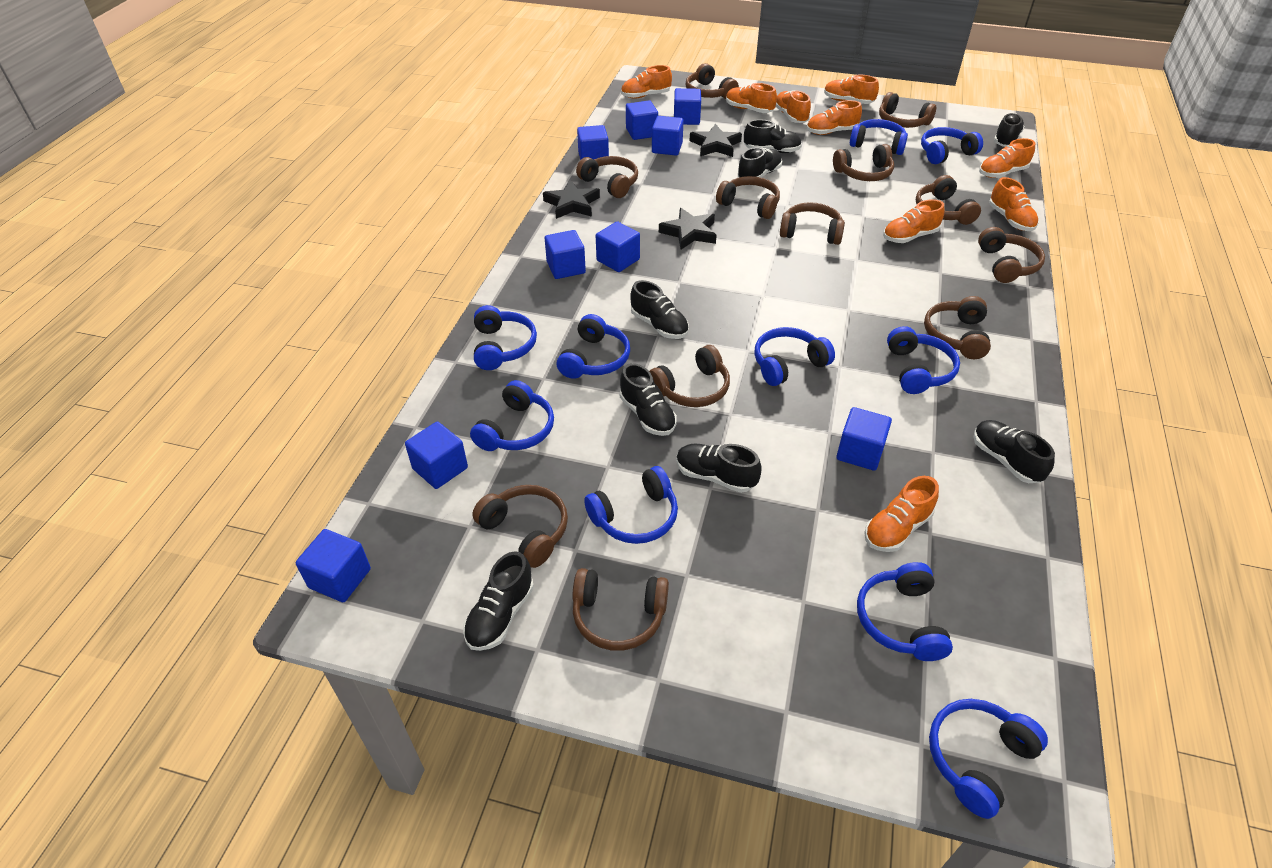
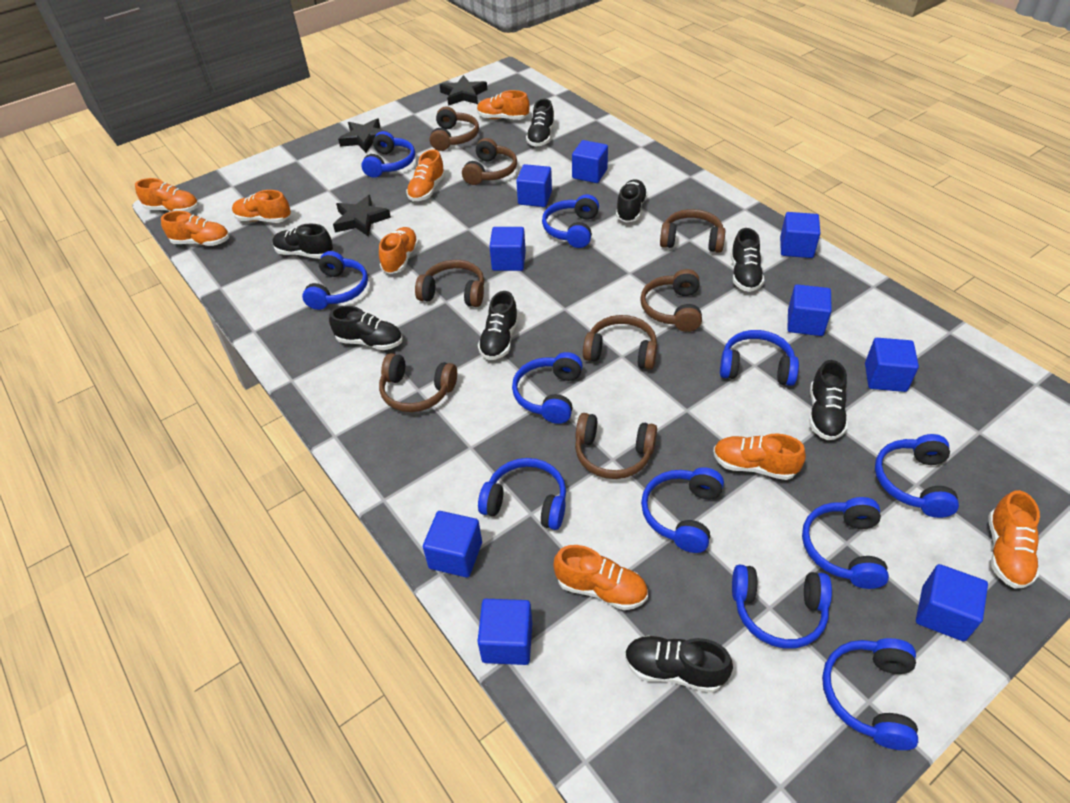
blue headphones: [470,380,554,451] [474,305,537,370] [557,314,630,379] [584,466,678,544] [754,327,835,386] [850,119,908,155] [857,562,953,661] [887,326,960,394] [921,127,983,164] [929,699,1048,819] = 10 -> [302,251,368,310] [361,131,415,178] [478,458,566,530] [512,352,583,424] [542,194,599,248] [641,467,724,553] [720,330,799,386] [732,564,832,649] [802,497,889,589] [822,638,918,750] [875,434,959,518] = 11
brown headphones: [472,485,568,568] [572,568,669,651] [576,156,638,198] [649,345,730,407] [686,63,739,99] [716,176,780,219] [780,202,845,245] [833,144,894,181] [879,92,936,128] [916,175,981,225] [924,296,991,359] [978,227,1045,283] = 12 -> [379,353,457,412] [415,260,484,307] [430,107,479,151] [462,138,517,185] [575,413,657,479] [583,315,657,370] [640,269,702,332] [660,209,725,253] = 8

